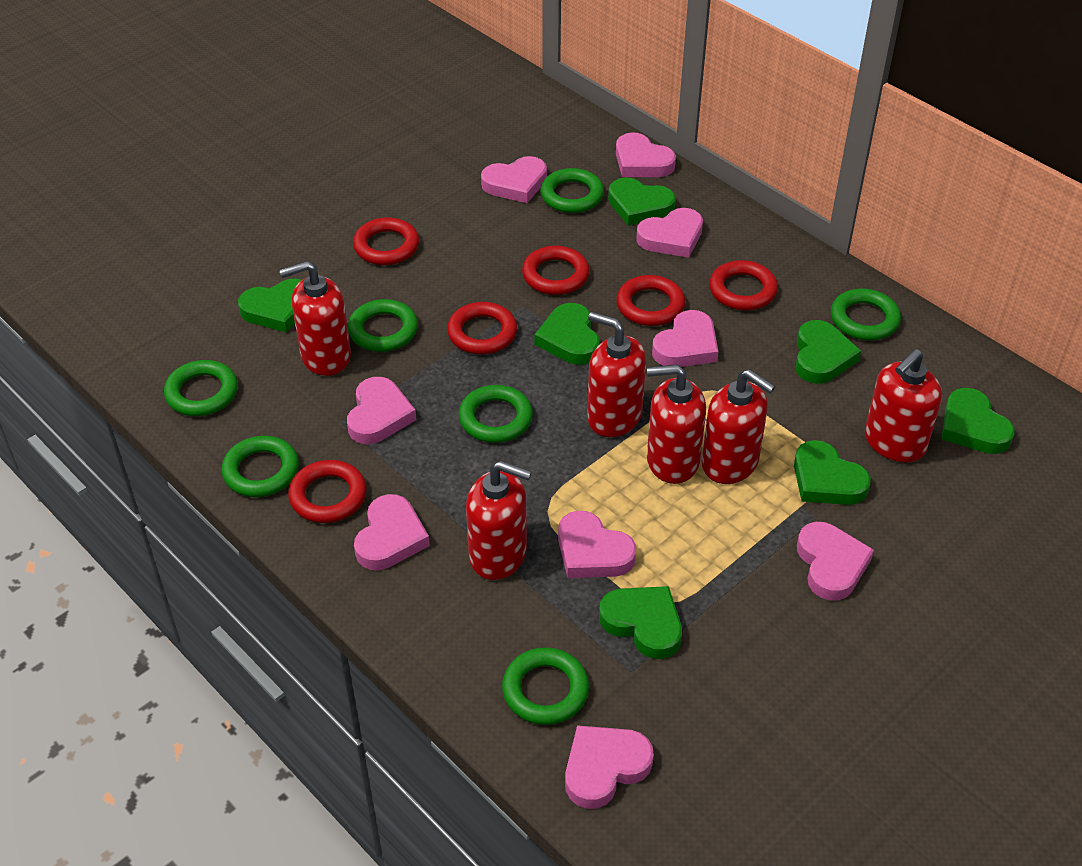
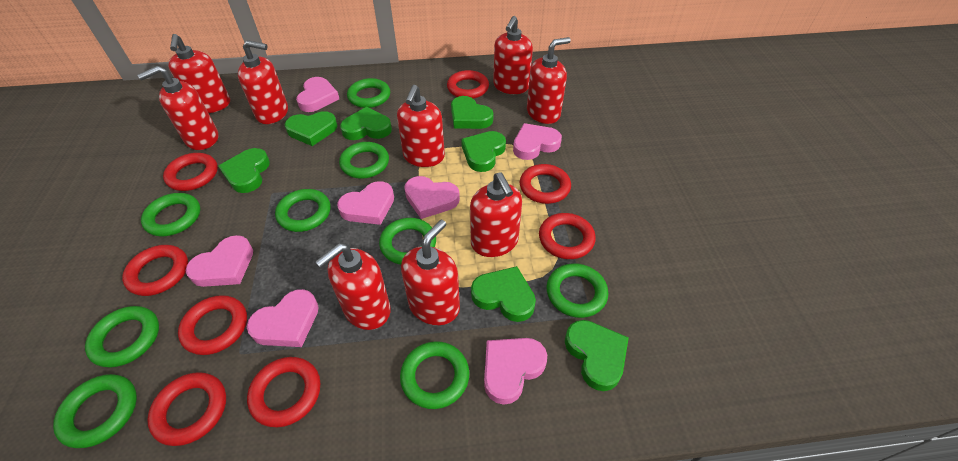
green ring: [164,360,238,416] [222,436,299,497] [348,299,418,352] [459,385,533,443] [502,647,589,725] [540,168,604,213] [831,289,901,340] = 7 -> [53,374,137,448] [85,306,159,368] [141,193,200,236] [275,189,331,232] [339,142,389,179] [347,78,390,108] [379,218,436,265] [400,341,470,409] [546,263,608,318] = 9
pink heart: [347,377,416,444] [354,494,430,570] [481,156,547,203] [558,511,636,578] [565,725,654,809] [616,132,676,177] [636,208,703,258] [652,310,719,367] [797,522,874,601] = 9 -> [185,235,253,287] [247,289,319,347] [296,77,339,112] [337,181,394,225] [404,176,460,219] [484,338,547,405] [513,123,562,160] = 7
red ring: [288,460,367,523] [353,217,419,265] [447,302,517,355] [522,246,590,295] [616,275,685,326] [709,260,778,311] = 6 -> [122,245,188,296] [147,372,226,446] [163,153,218,191] [178,295,247,355] [247,357,320,427] [447,70,489,99] [520,164,571,204] [539,213,596,259] = 8
red soap dispenser: [279,261,351,376] [466,461,532,580] [587,312,646,437] [647,364,706,484] [702,369,775,484] [865,349,942,463] = 6 -> [137,66,218,150] [168,34,230,113] [238,40,288,124] [315,243,391,330] [397,85,445,167] [401,220,460,325] [470,172,522,257] [493,16,533,94] [527,37,571,124] = 9

